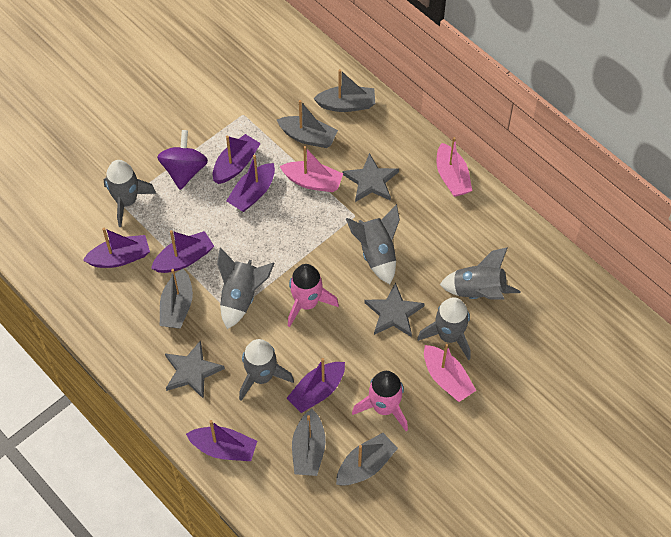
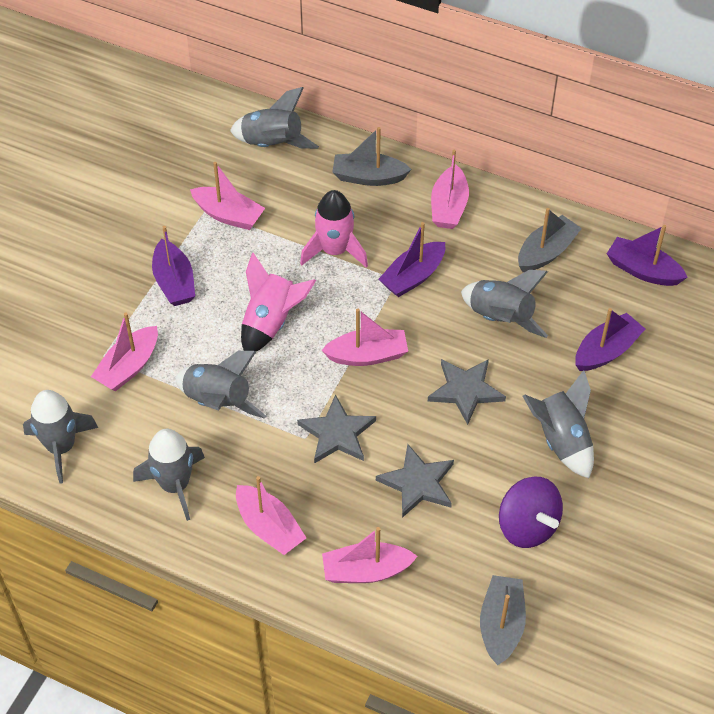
grey boat: [160,269,193,329] [277,100,338,148] [292,409,326,476] [313,69,375,112] [336,433,398,486] = 5 -> [332,127,412,186] [480,575,526,665] [518,208,582,272] = 3
pink boat: [280,146,343,192] [424,344,476,402] [436,137,472,197] = 3 -> [91,312,158,392] [190,162,265,230] [236,476,306,555] [321,309,408,366] [322,527,418,583] [431,149,469,229] = 6
purple boat: [83,228,150,268] [151,230,214,273] [186,420,257,461] [212,134,261,184] [226,155,275,212] [286,358,345,413] = 6 -> [152,226,195,306] [378,222,445,297] [575,308,645,371] [607,225,688,286] = 4

